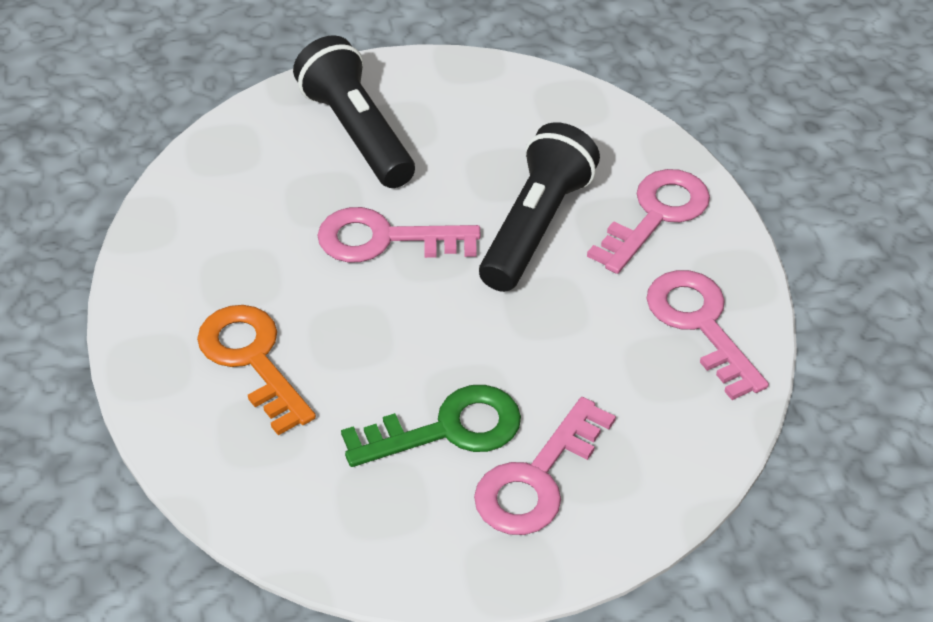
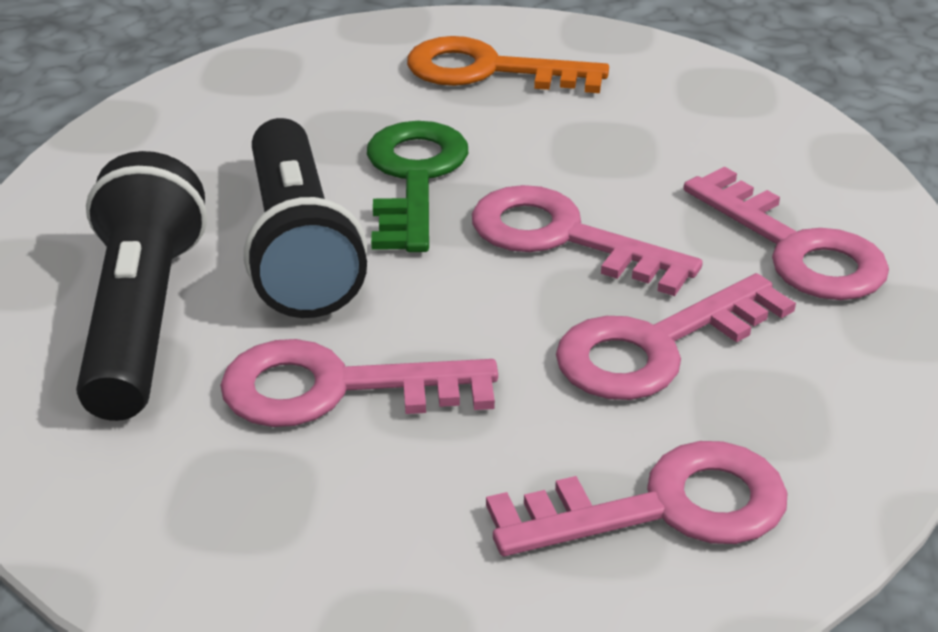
pink key: [318,207,481,262] [474,397,616,535] [587,169,710,274] [646,270,769,400] = 4 -> [220,339,498,427] [472,185,703,296] [486,441,788,556] [556,273,796,400] [684,167,889,300] = 5

